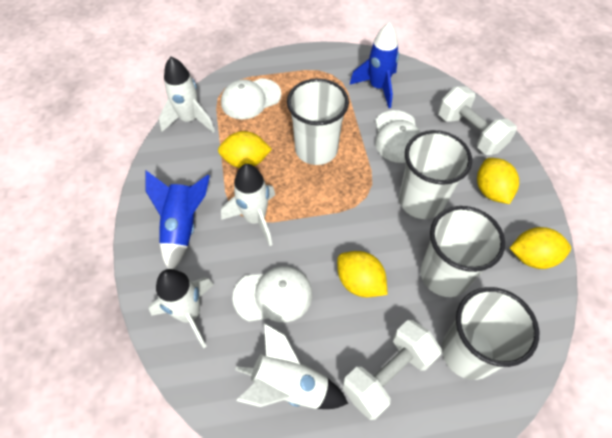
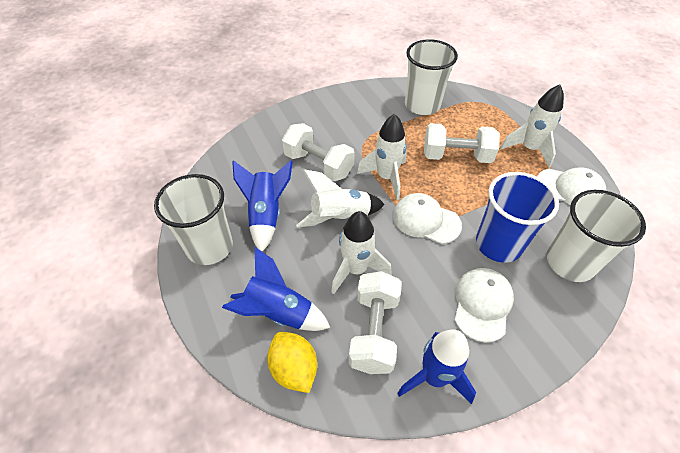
blue cup: none = 0 -> [476,172,559,263] = 1
blue rocket: [145,171,210,269] [350,22,399,108] = 2 -> [222,247,330,331] [232,160,293,252] [397,330,476,404] = 3
white cup: [287,78,349,165] [399,130,472,219] [420,206,505,297] [442,287,539,380] = 4 -> [154,174,233,265] [405,39,458,115] [547,190,646,282] = 3
white dumbbell: [342,320,442,420] [438,87,517,155] = 2 -> [282,123,355,182] [349,271,402,374] [424,123,500,163] = 3
yellow lemon: [218,131,272,168] [337,251,388,297] [477,158,519,204] [510,227,571,269] = 4 -> [267,332,317,393] = 1

